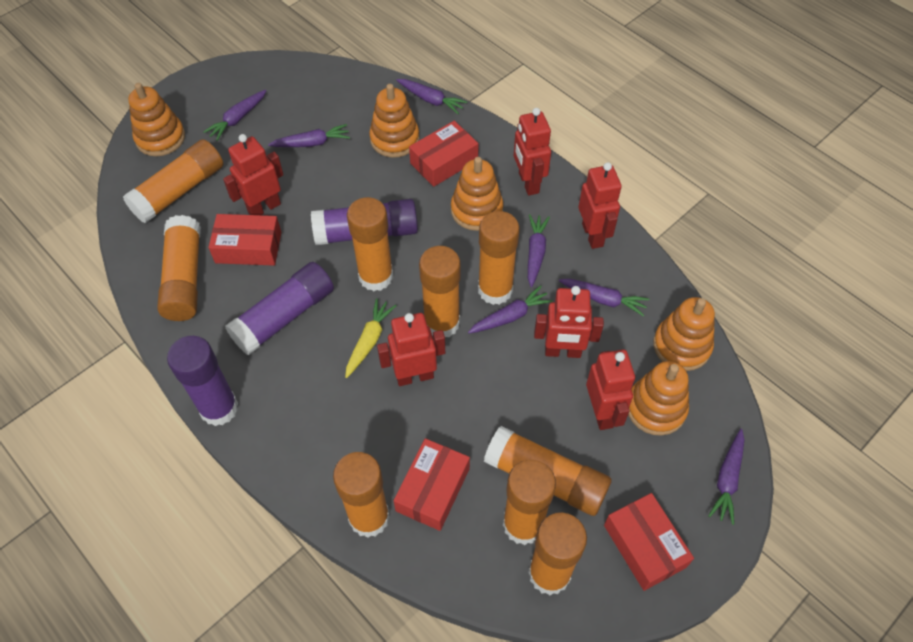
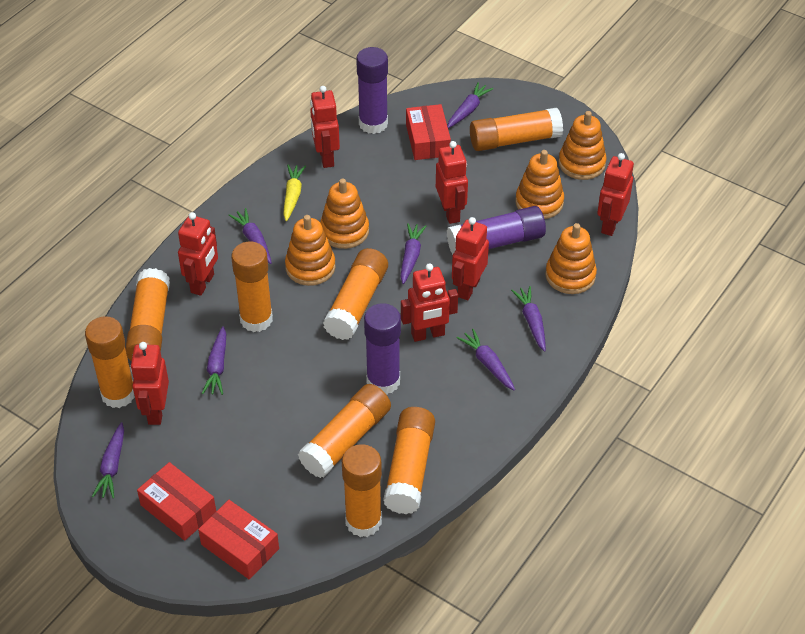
orange glue stick: [123,139,223,223] [157,215,201,321] [333,452,390,538] [347,197,394,291] [419,246,461,337] [478,211,520,305] [484,426,611,516] [503,460,556,545] [528,512,587,595] = 9 -> [85,316,135,408] [125,268,170,361] [231,242,273,332] [298,384,391,478] [323,248,388,340] [342,444,382,537] [383,407,435,514] [470,108,563,151] = 8
red box: [208,214,281,266] [393,438,470,531] [409,121,479,187] [604,493,694,591] = 4 -> [137,462,216,541] [198,500,279,579] [406,104,451,160] = 3
red robot: [223,134,283,215] [377,313,445,386] [514,108,551,196] [534,286,604,358] [578,162,622,249] [586,350,635,430] = 6 -> [130,342,169,425] [178,212,218,296] [310,86,340,168] [401,263,458,342] [436,141,468,224] [452,217,489,300] [597,153,634,236] = 7

